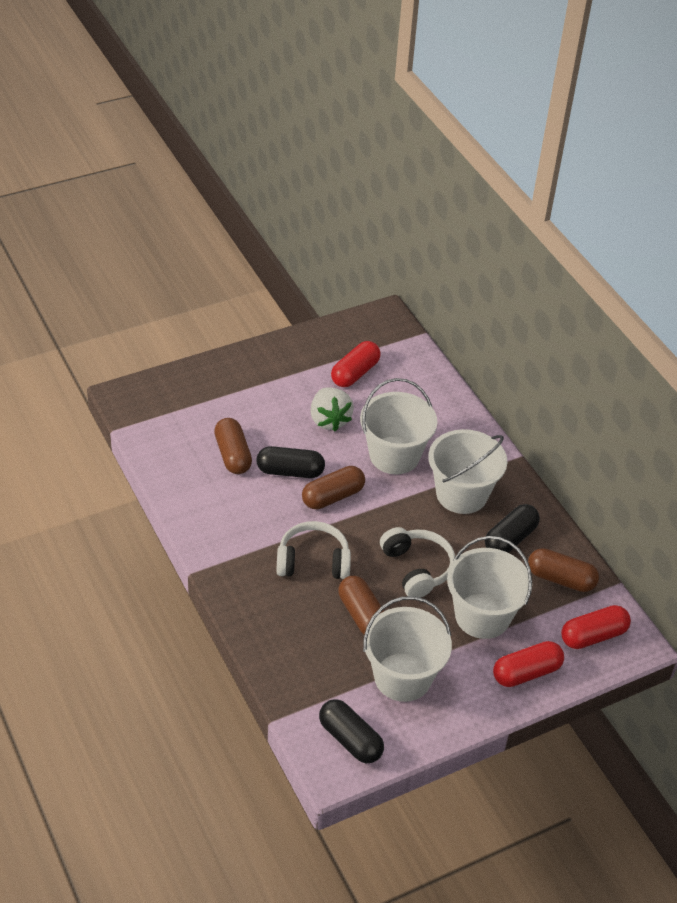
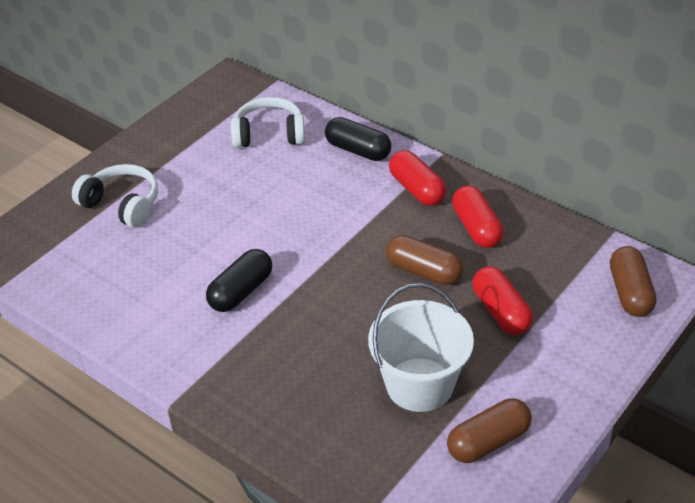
black capsule: [257,446,325,478] [319,699,384,763] [485,504,540,553] = 3 -> [206,249,272,312] [325,117,391,161] = 2
brown capsule: [214,418,252,474] [302,466,365,509] [338,576,384,635] [528,548,599,592] = 4 -> [386,235,463,285] [447,398,532,463] [610,246,657,317] = 3
white bucket: [360,378,437,474] [363,596,452,702] [428,429,507,514] [447,536,532,639] = 4 -> [368,283,474,412] = 1
white strawberry: [311,387,354,431] = 1 -> none = 0

